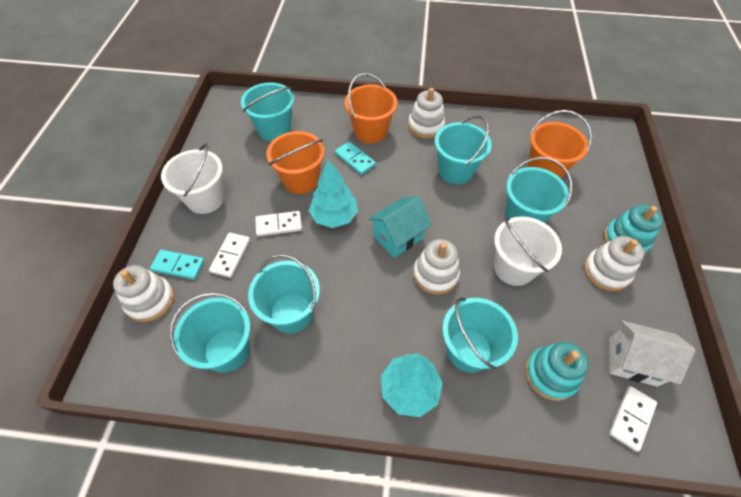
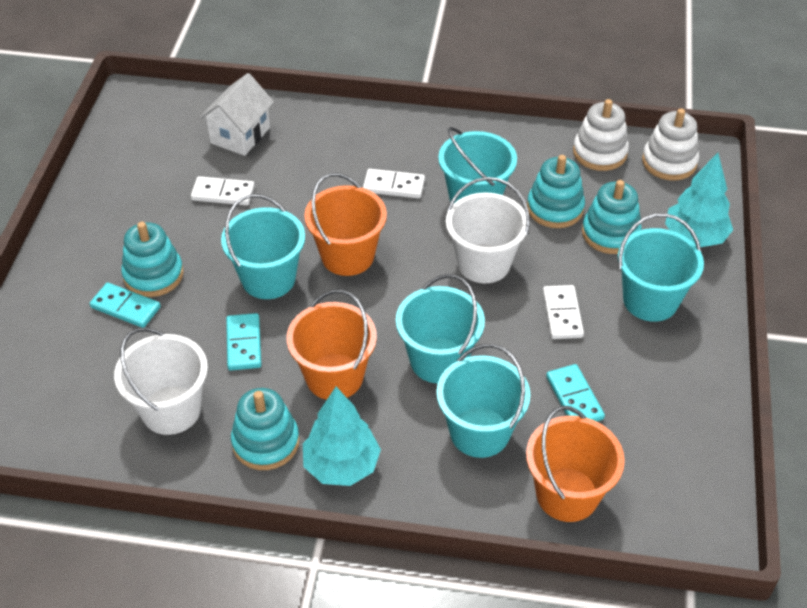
turquoise bucket: [170,292,250,373] [241,82,294,141] [248,254,320,333] [435,115,492,184] [442,297,518,373] [505,157,572,223] = 6 -> [221,194,305,299] [396,274,485,383] [436,344,530,458] [438,127,517,203] [618,213,704,322] = 5
turquoise domino: [150,250,205,280] [335,141,376,175] = 2 -> [90,282,161,328] [226,313,262,371] [546,364,605,421] = 3
turquoise house: [369,196,432,258] = 1 -> none = 0
turquoise stacking toy: [525,342,588,401] [604,205,663,255] = 2 -> [121,222,184,297] [231,388,299,470] [527,155,585,228] [582,180,642,254] = 4
white stacking toy: [113,265,174,322] [408,88,445,138] [413,239,460,295] [584,236,644,291] = 4 -> [573,99,629,171] [642,108,699,181] = 2

